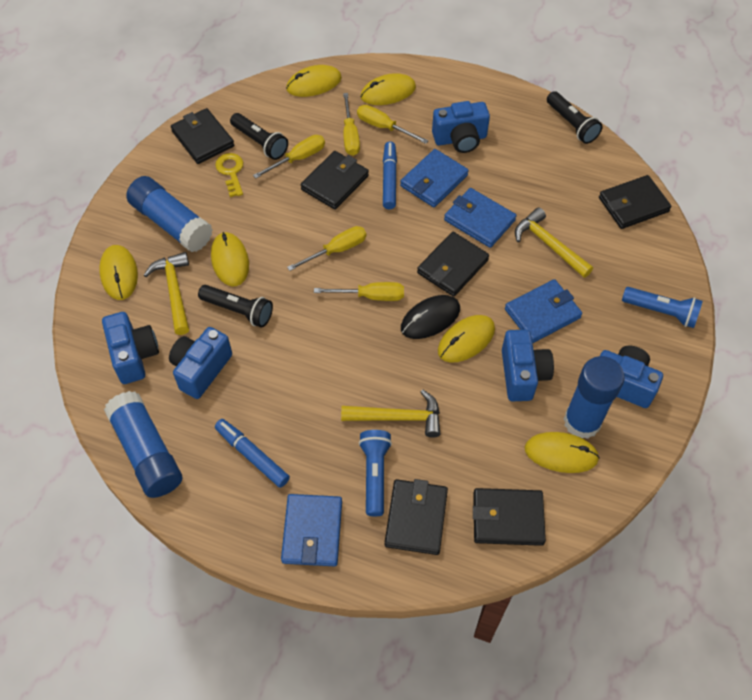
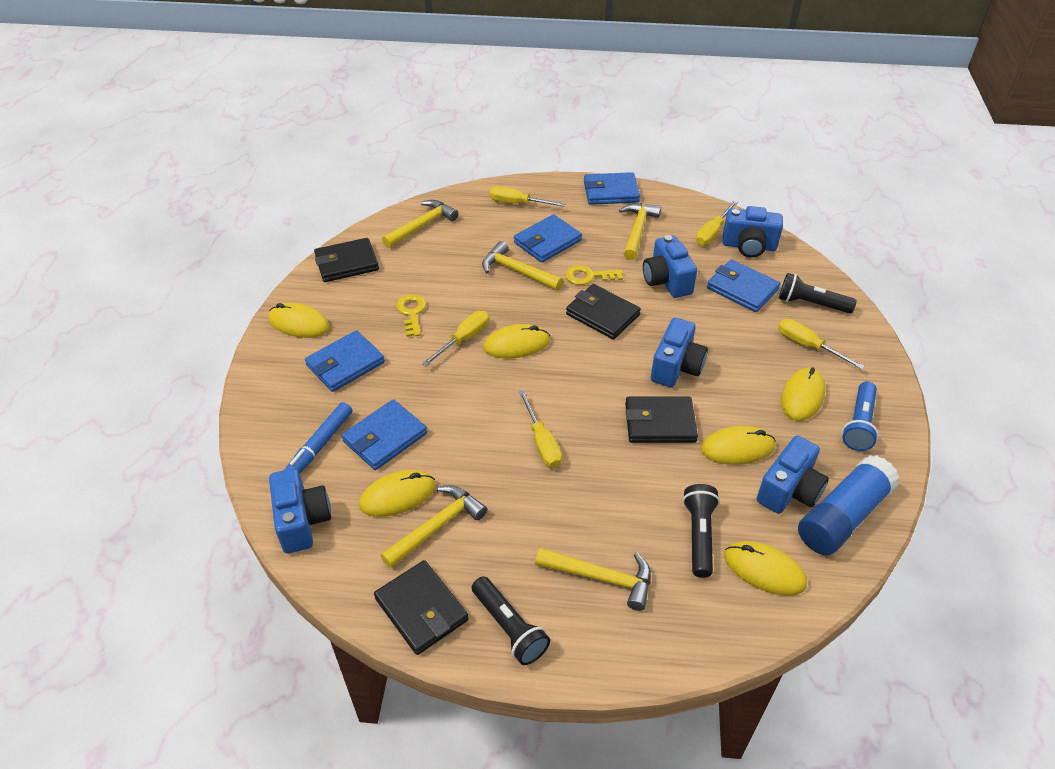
black mouse: [401,295,460,339] = 1 -> none = 0
black wallet: [171,108,234,164] [301,151,369,210] [384,479,448,555] [417,232,489,297] [473,488,546,546] [599,175,671,229] = 6 -> [314,238,379,282] [374,560,469,655] [566,284,641,339] [625,397,698,443] = 4
blue flashlight: [359,430,392,517] [622,287,703,328] = 2 -> [842,381,879,451] = 1
blue glue stick: [104,391,182,498] [126,176,213,252] [564,356,625,439] = 3 -> [798,455,900,555] = 1
blue marker: [215,419,290,488] [383,142,397,209] = 2 -> [285,402,352,473] = 1
blue wallet: [281,494,342,566] [400,149,469,207] [444,188,516,248] [505,279,582,343] = 4 -> [305,330,385,392] [341,399,427,470] [514,214,582,263] [584,172,640,205] [707,259,780,312] = 5
yellow hammer: [144,252,189,335] [341,389,440,438] [515,207,593,278] = 3 -> [381,485,487,568] [382,200,459,248] [482,241,563,290] [535,548,651,611] [619,203,661,260] = 5
yellow key: [215,153,243,197] = 1 -> [396,294,426,337] [565,265,623,285] = 2

